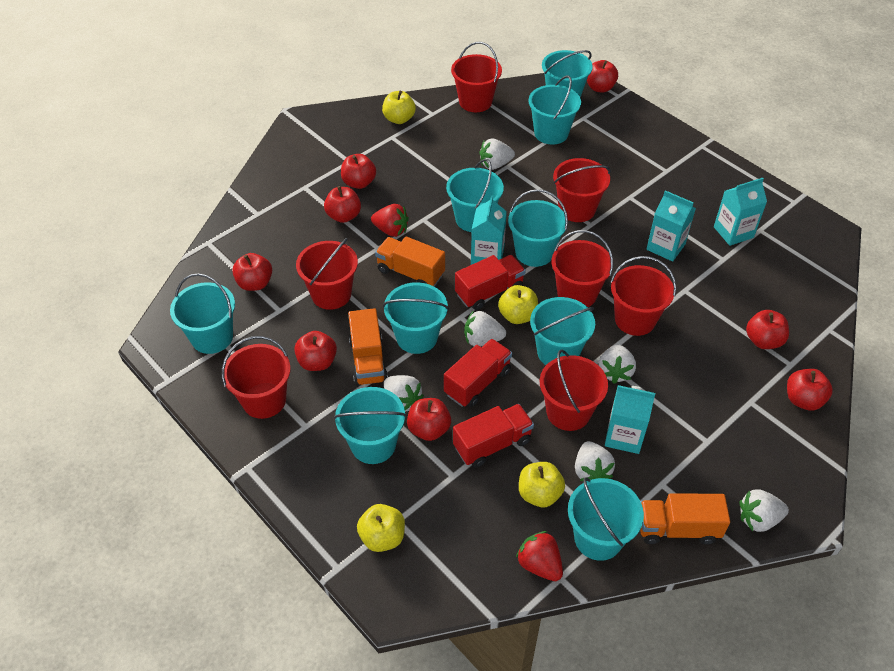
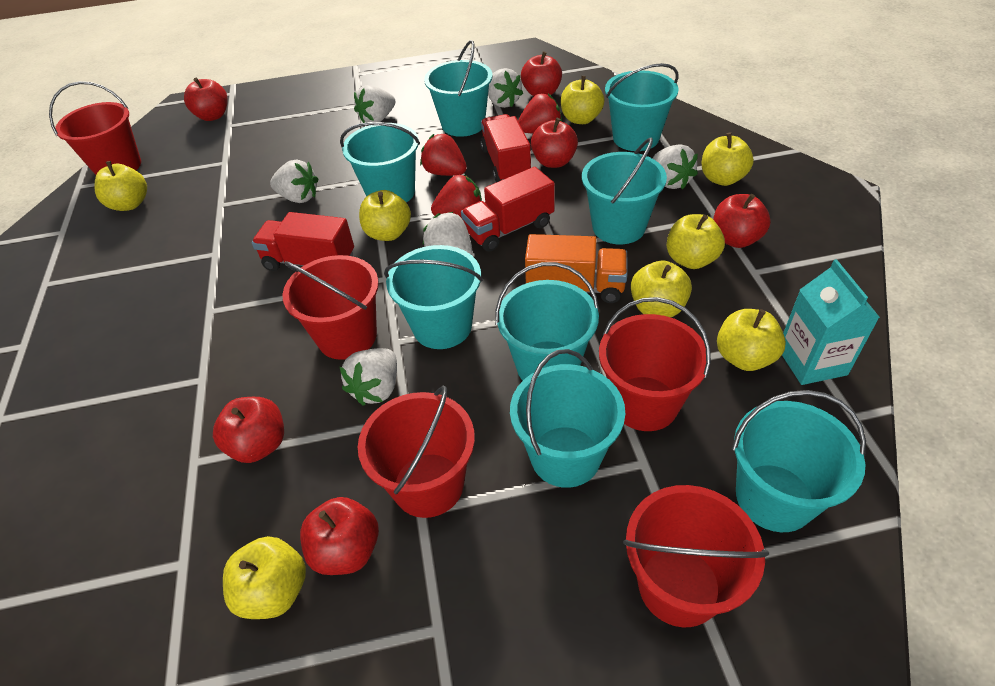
orange truck: [348,308,388,386] [375,236,445,287] [640,494,730,545] = 3 -> [525,234,627,303] = 1
red apple: [232,253,272,291] [294,331,337,371] [324,186,361,223] [341,154,376,189] [407,398,451,441] [587,60,618,92] [746,310,789,349] [787,369,833,411] = 8 -> [184,78,228,121] [213,397,284,463] [300,497,379,575] [521,51,562,96] [531,118,578,168] [713,194,771,248] = 6
red bucket: [222,336,290,419] [296,238,358,310] [451,42,502,112] [540,350,608,431] [552,230,613,307] [553,158,611,222] [610,256,676,336] = 7 -> [49,81,141,175] [282,255,379,360] [358,385,475,518] [599,297,711,431] [623,485,769,627] = 5
red strawberry: [371,204,409,237] [516,531,563,581] = 2 -> [420,134,467,176] [431,174,482,218] [518,94,562,133] = 3
turquoise bucket: [170,273,235,354] [334,387,407,464] [383,282,449,354] [446,159,504,232] [508,189,568,267] [528,76,581,145] [530,297,595,365] [542,50,593,98] [568,477,644,561] = 9 -> [340,122,420,203] [384,245,483,349] [424,40,493,137] [495,262,599,381] [510,349,625,488] [582,138,667,244] [605,63,679,151] [732,390,866,532] = 8
turquoise carton: [471,195,507,265] [605,385,655,454] [646,190,696,262] [714,178,767,246] = 4 -> [782,259,880,385] = 1
yellow apple: [357,504,405,552] [382,91,416,124] [498,285,538,324] [519,462,565,507] = 4 -> [94,161,147,211] [223,536,306,619] [359,190,411,241] [561,76,605,124] [631,261,692,317] [666,214,725,269] [702,132,754,186] [717,309,786,371] = 8

